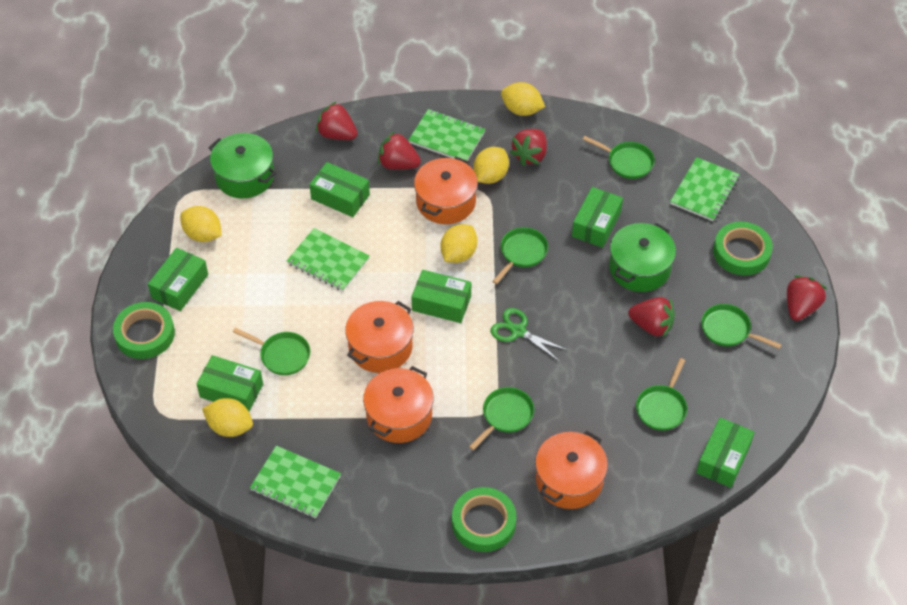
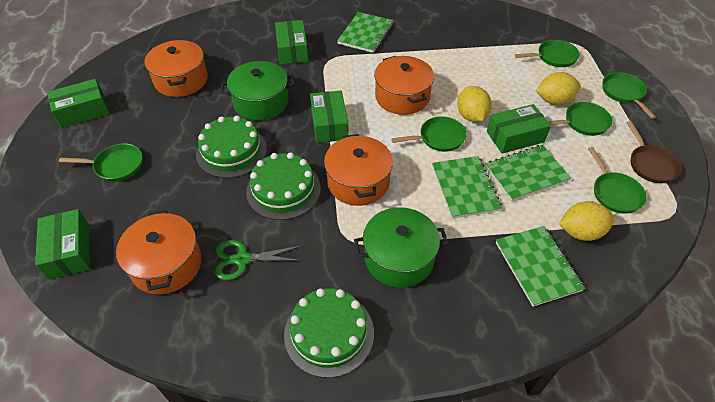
brown pan: none = 0 -> [626,121,682,183] = 1
green box: [148,248,208,311] [196,355,263,411] [309,162,370,217] [411,270,471,323] [572,187,623,248] [696,417,755,488] = 6 -> [35,209,90,280] [47,79,109,128] [275,20,309,64] [310,91,349,143] [487,104,551,154] = 5
green cake: none = 0 -> [196,116,267,178] [246,152,321,220] [284,288,374,378] = 3
green tape: [113,302,175,359] [452,487,516,552] [713,222,773,276] = 3 -> none = 0
red strawberry: [316,101,358,140] [378,131,421,170] [510,129,547,166] [628,297,675,337] [787,275,827,321] = 5 -> none = 0
yellow lemon: [180,206,222,242] [202,398,253,437] [440,224,477,263] [473,147,509,184] [501,82,545,116] = 5 -> [457,86,492,122] [536,72,581,105] [559,201,615,241] = 3

